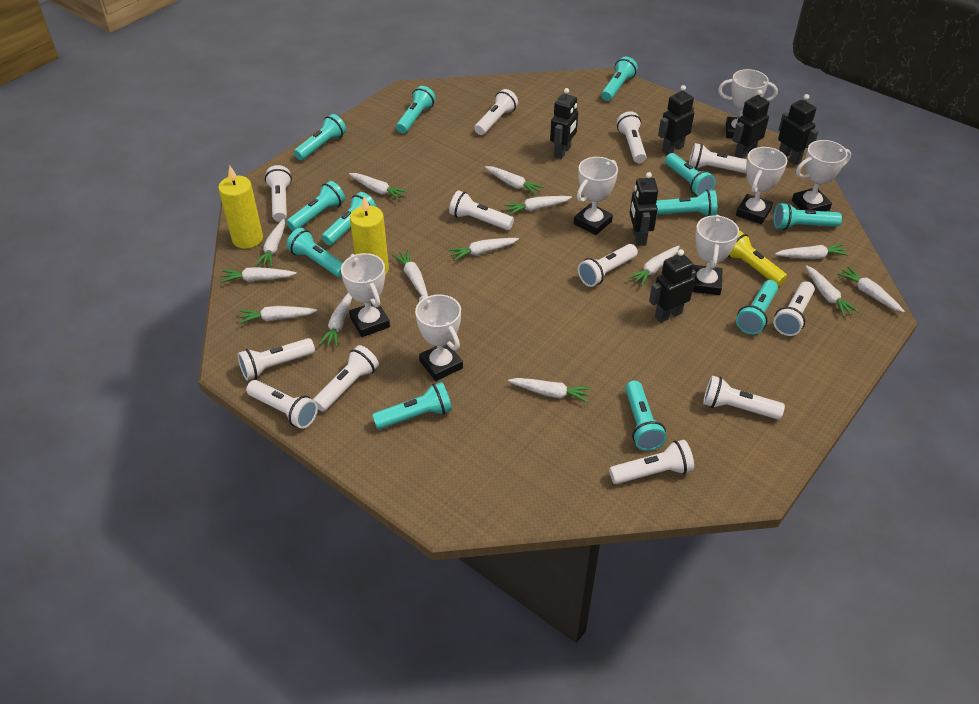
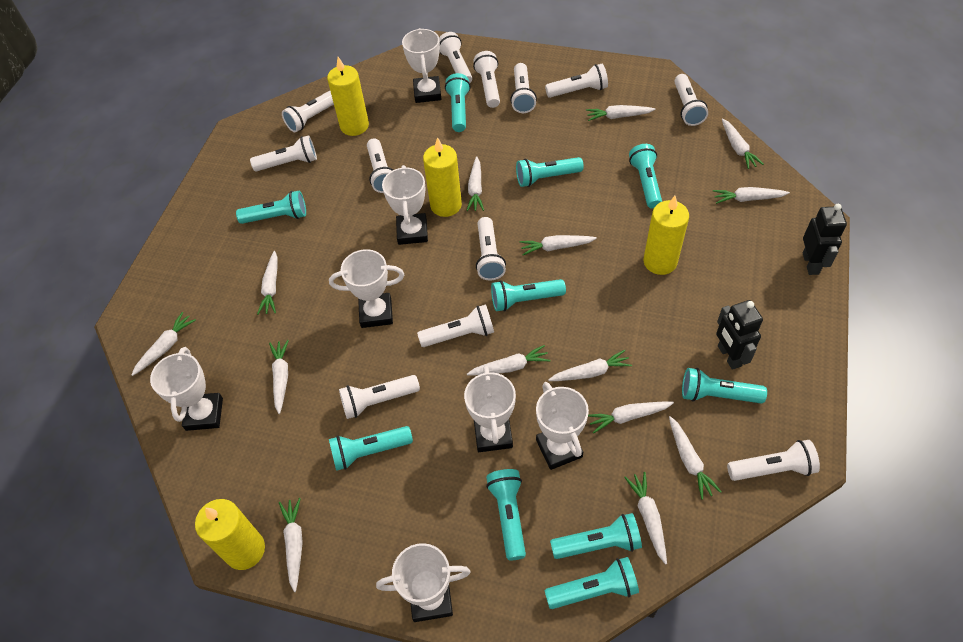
black robot: [550,88,578,159] [630,172,658,246] [649,249,696,323] [658,85,694,155] [733,90,770,158] [778,94,819,165] = 6 -> [716,300,763,370] [803,204,847,275] = 2
turquoise flashlight: [286,181,345,231] [286,228,343,277] [294,114,346,160] [321,192,376,245] [372,382,452,430] [396,86,436,133] [601,57,638,101] [625,380,667,451] [656,190,717,216] [665,153,716,196] [736,280,778,335] [773,202,842,230] = 12 -> [236,191,306,224] [329,426,413,471] [445,73,471,132] [486,469,526,560] [491,279,566,311] [516,157,584,187] [544,557,639,609] [550,513,642,559] [629,144,662,209] [682,368,767,403] = 10
yellow candle: [218,166,263,249] [350,196,389,275] = 2 -> [195,499,265,570] [327,57,369,136] [423,137,462,217] [643,196,689,275] = 4
yellow flashlight: [728,231,787,286] = 1 -> none = 0

